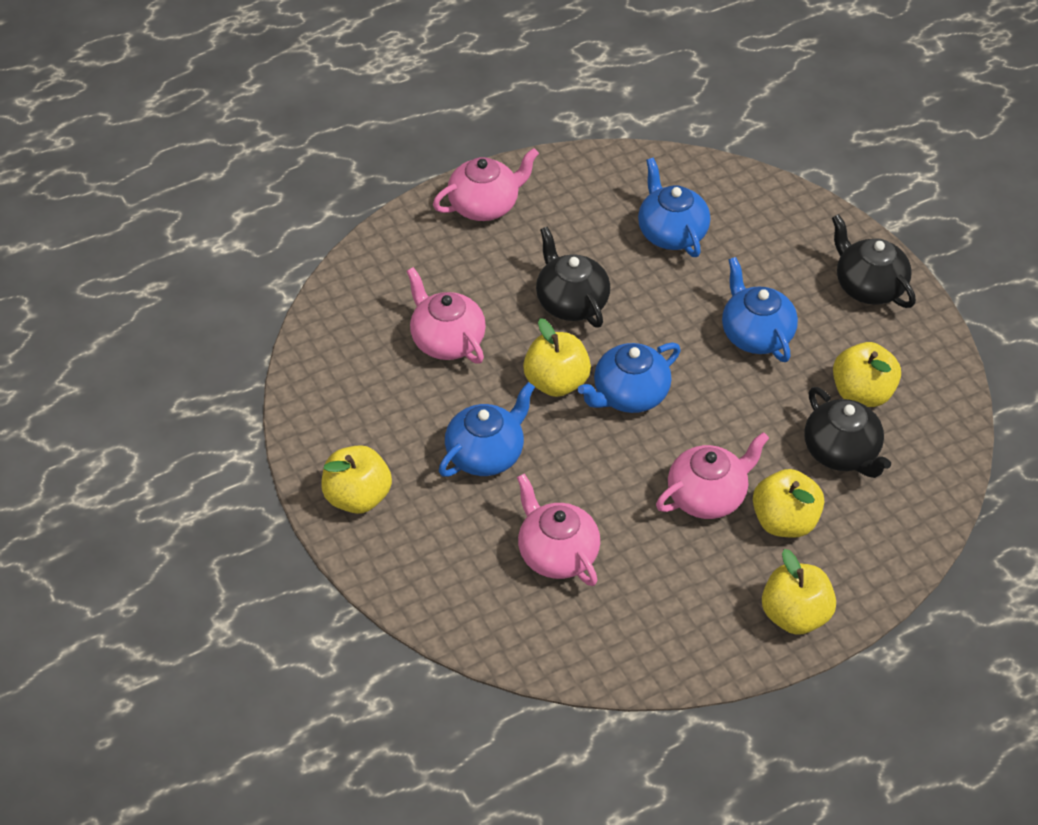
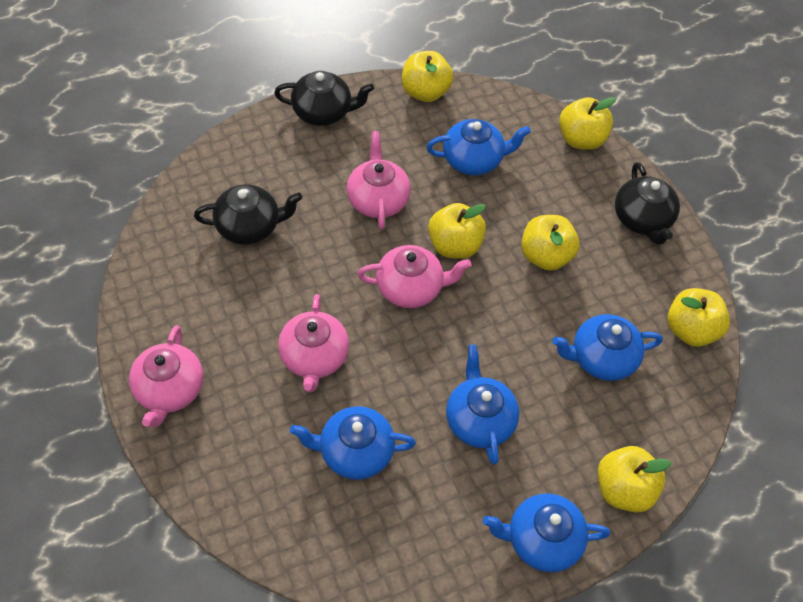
blue teapot: [439,382,535,477] [578,342,681,413] [638,158,710,257] [722,257,798,362] = 4 -> [290,406,416,480] [427,119,531,175] [446,344,520,465] [483,493,610,572] [552,314,663,381] = 5
yellow apple: [321,445,392,514] [523,318,591,397] [753,469,824,538] [762,549,836,635] [833,342,901,407] = 5 -> [402,51,453,102] [428,203,486,259] [521,215,580,271] [559,97,616,150] [598,446,671,513] [667,288,730,347] = 6

